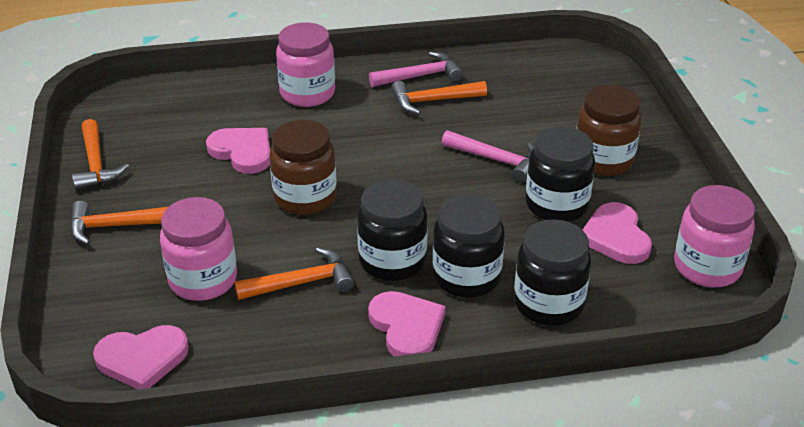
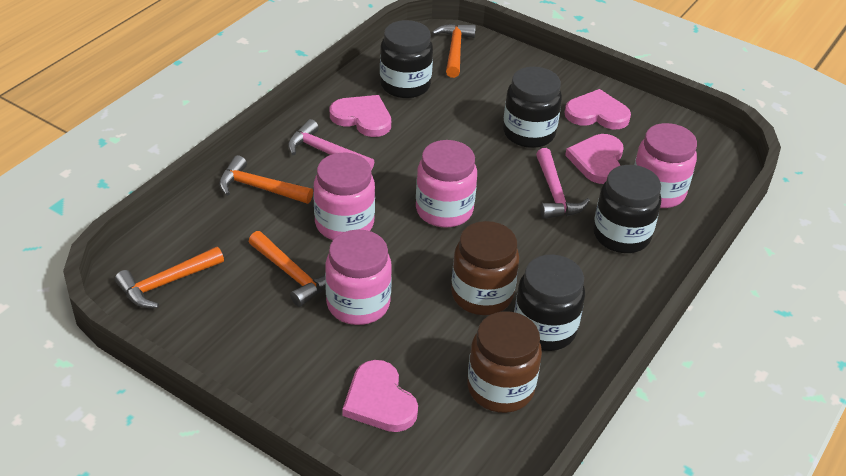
pink jar: [160,197,237,301] [276,22,335,107] [674,185,755,287] = 3 -> [314,153,375,240] [325,229,392,325] [416,140,477,228] [634,123,697,208] = 4

